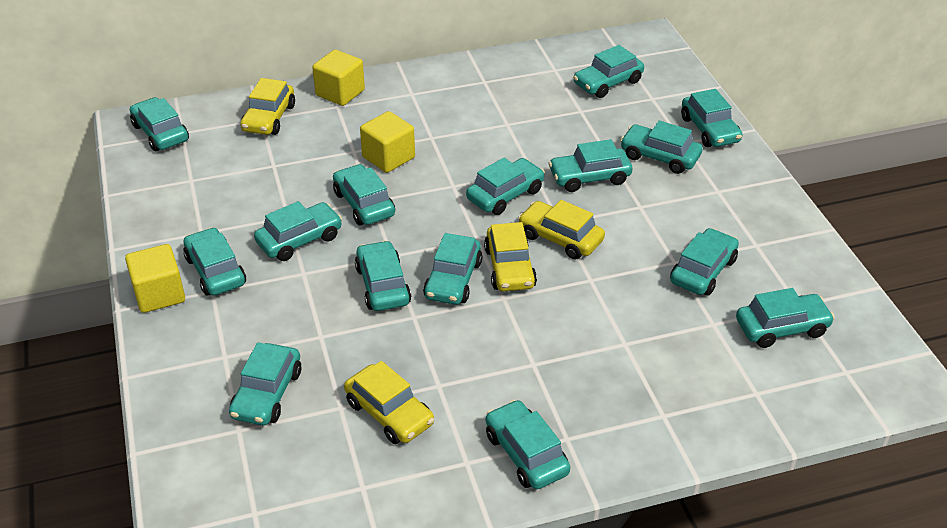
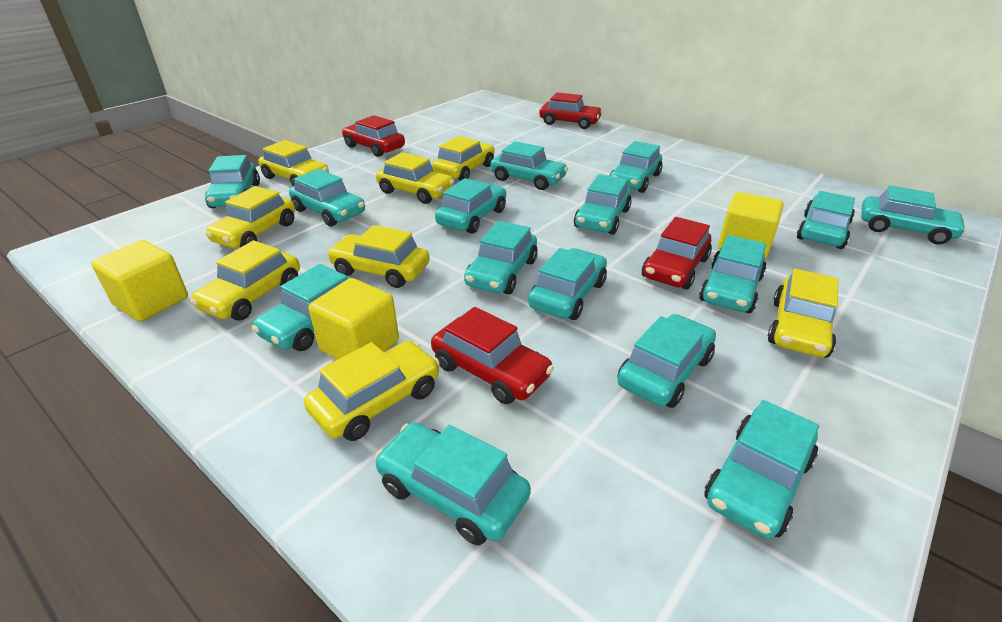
red car: none = 0 -> [342,115,405,157] [431,307,554,404] [539,92,603,129] [642,217,712,290] = 4
yellow car: [240,78,295,135] [344,361,434,444] [484,222,537,292] [518,200,605,260] = 4 -> [190,240,300,321] [205,186,295,248] [258,140,329,186] [304,341,440,441] [327,225,430,288] [376,152,454,204] [432,136,494,181] [768,269,838,358] = 8

